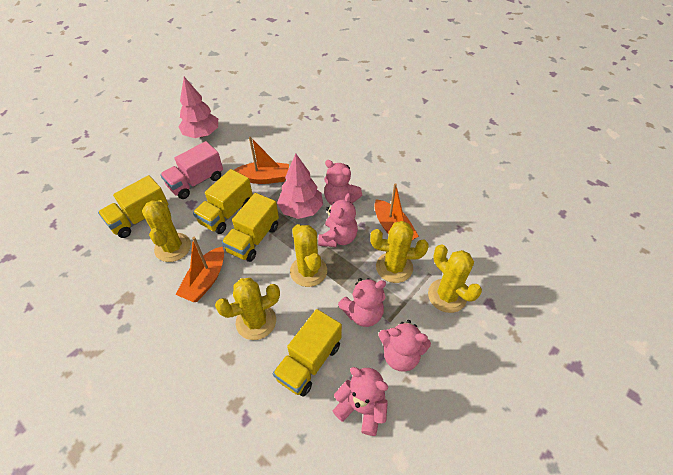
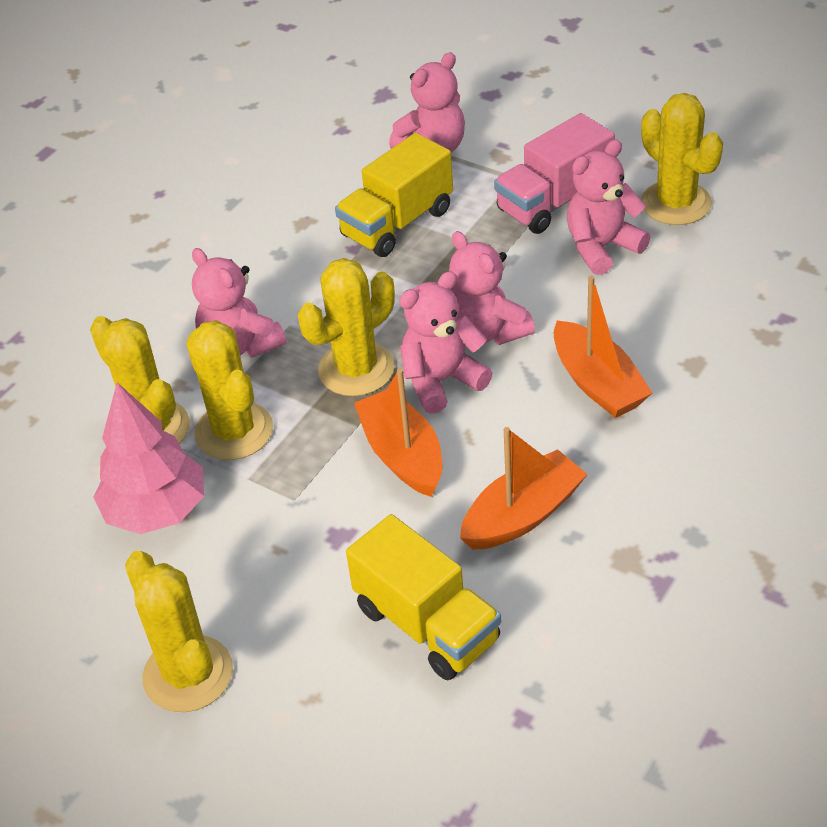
pink tree: [179,77,218,138] [277,154,323,219] = 2 -> [93,382,204,534] = 1
yellow truck: [98,175,169,238] [193,169,253,234] [222,193,279,262] [273,309,342,397] = 4 -> [335,133,453,257] [346,514,501,680] = 2

